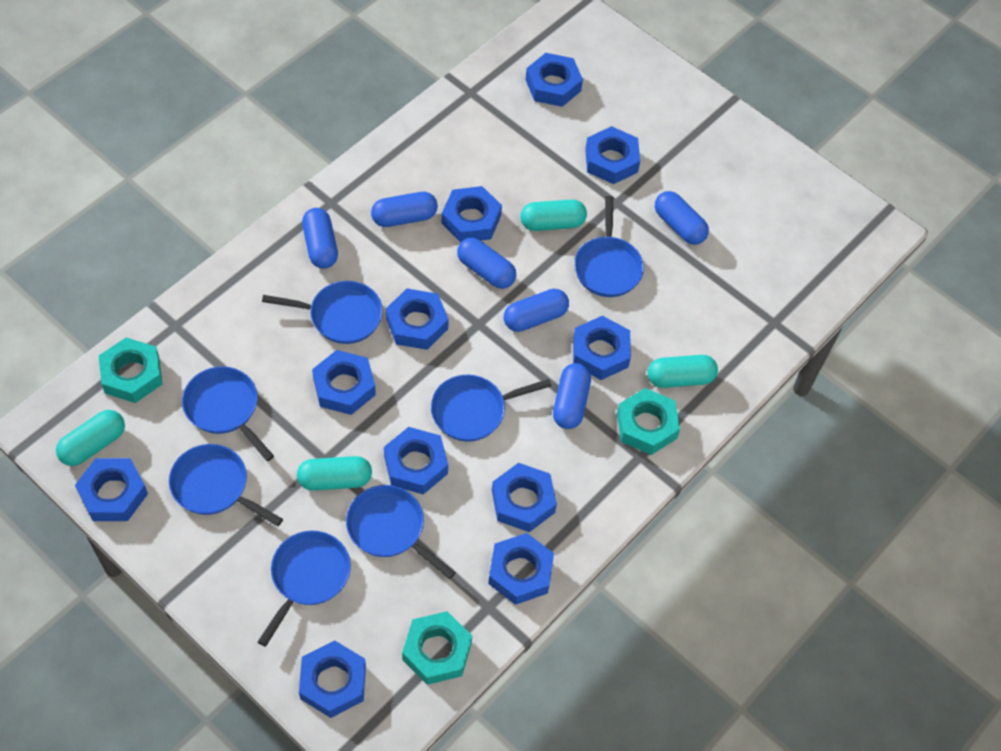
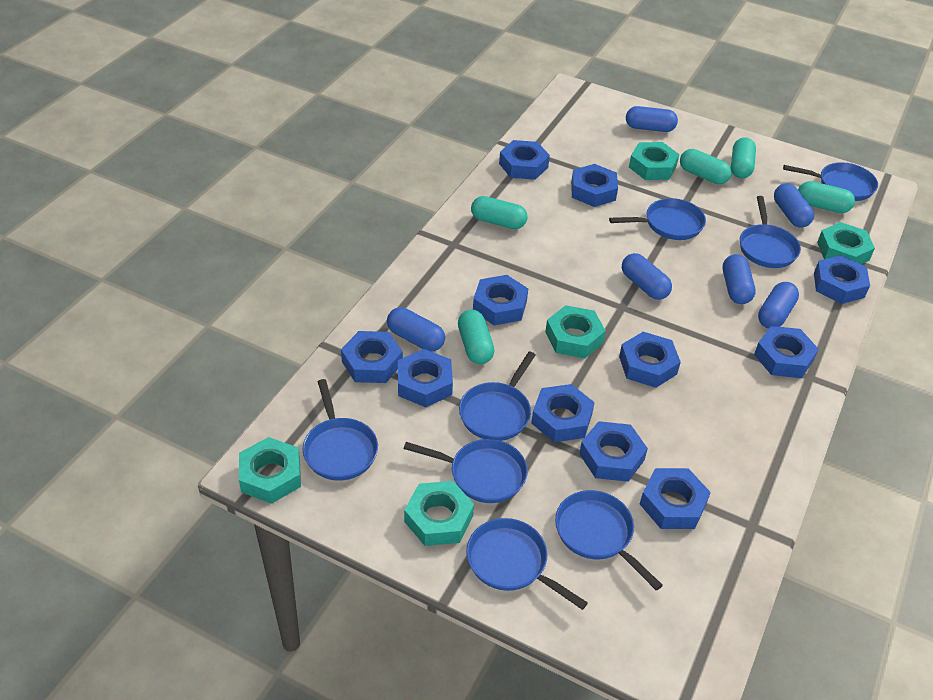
blue pan: [169,444,283,526] [182,366,274,461] [258,531,351,647] [262,281,383,344] [346,485,456,579] [431,375,551,442] [574,196,644,297] = 7 -> [303,379,378,481] [404,439,528,503] [459,351,535,441] [466,518,588,610] [555,490,663,591] [609,198,706,240] [740,196,801,268] [783,162,878,201] = 8
turquoise capsule: [56,410,125,466] [297,456,372,491] [520,199,587,231] [648,355,718,388] = 4 -> [458,310,495,364] [471,196,528,229] [680,149,732,184] [731,137,756,178] [798,181,855,213] = 5
turquoise nut: [99,337,162,403] [402,611,472,685] [617,388,680,455] = 3 -> [239,437,301,504] [404,481,474,546] [545,305,606,358] [629,142,679,180] [817,222,875,264] = 5

